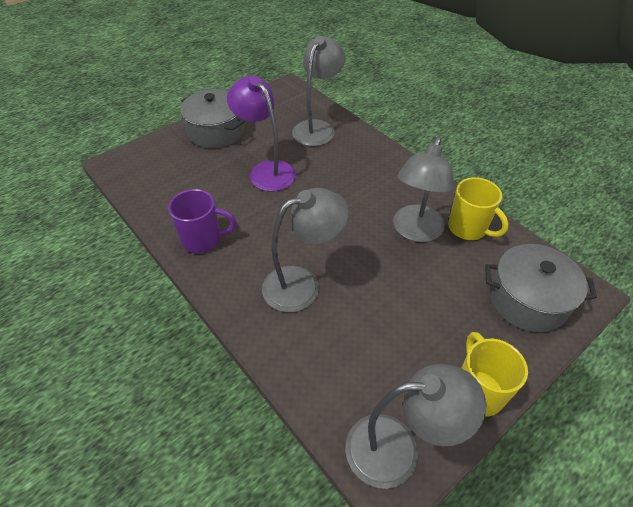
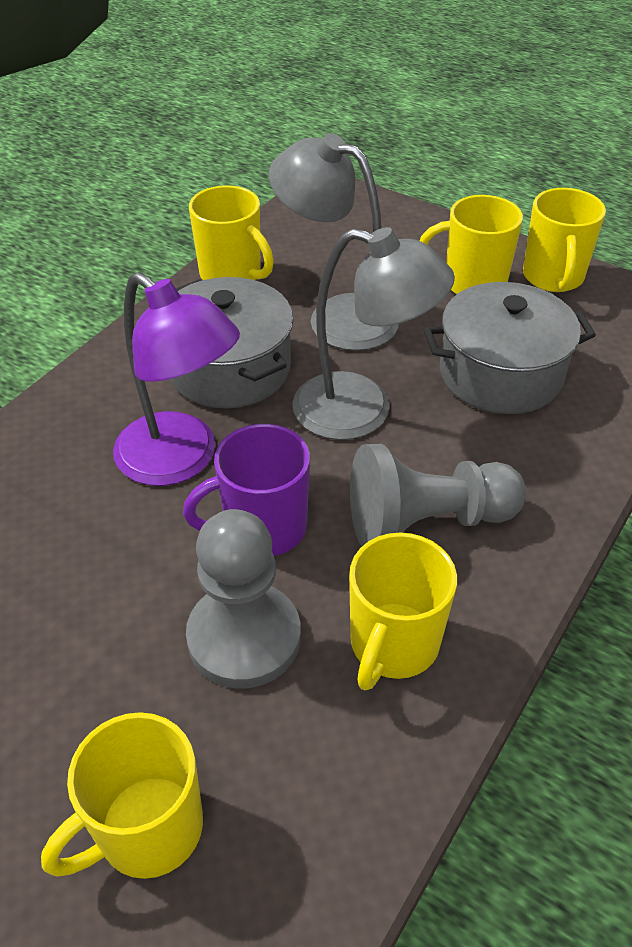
grey lamp: [262,188,349,312] [292,36,346,146] [345,364,486,489] [393,136,454,242] = 4 -> [269,133,399,351] [292,227,455,440] = 2
grey pawn: none = 0 -> [186,509,301,689] [350,444,526,546] = 2
yellow mug: [448,177,509,240] [462,332,528,417] = 2 -> [41,712,203,879] [189,185,274,280] [349,533,457,691] [420,195,523,294] [523,188,606,292] = 5

